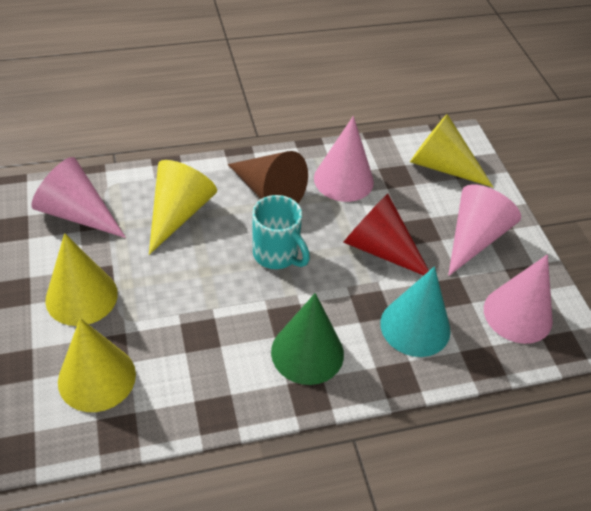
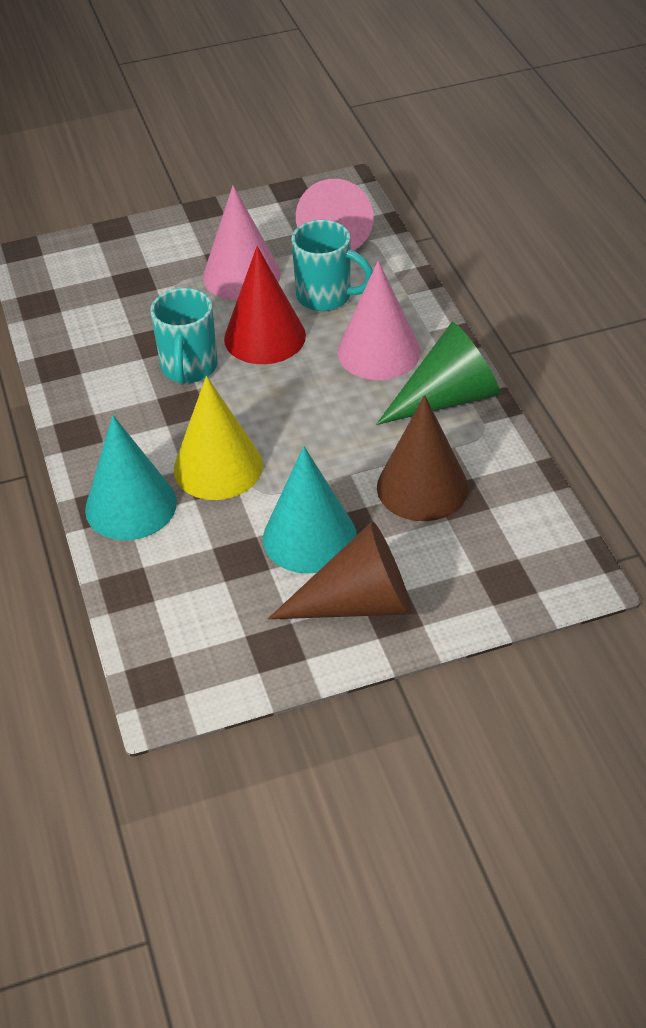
brown cone: [228,151,308,203] = 1 -> [268,522,412,619] [377,395,468,521] = 2
pink cone: [31,157,126,238] [314,116,374,202] [448,184,521,276] [484,254,553,344] = 4 -> [203,186,281,300] [296,179,373,251] [337,260,421,380] = 3
turquoise cone: [380,266,451,357] = 1 -> [85,415,177,540] [263,446,357,574] = 2
turquoise mug: [252,195,310,269] = 1 -> [150,288,218,385] [291,220,373,311] = 2
yellow cone: [45,233,118,326] [58,318,136,412] [149,160,217,255] [410,114,493,187] = 4 -> [174,376,263,500] = 1

